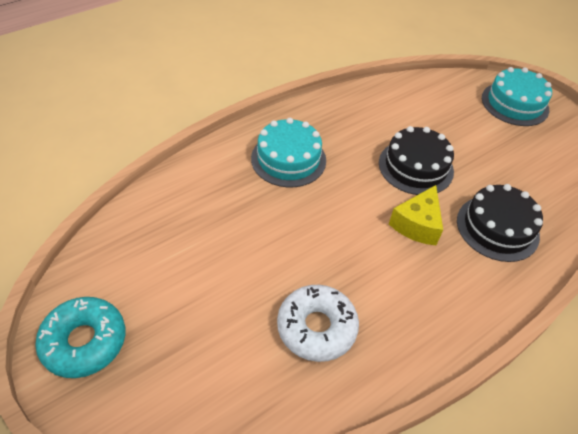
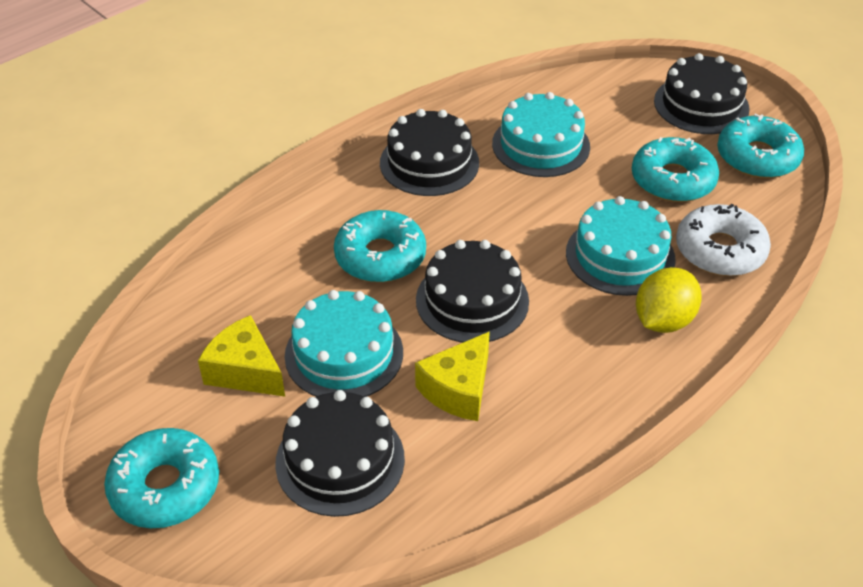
black cake: [379,126,454,195] [457,184,543,262] = 2 -> [275,390,405,517] [380,109,479,196] [416,240,529,343] [654,53,750,134] = 4
turquoise cake: [251,118,326,187] [482,67,552,126] = 2 -> [285,290,403,397] [492,92,590,177] [566,196,676,296] = 3
turquoise donut: [35,297,125,378] = 1 -> [104,428,219,528] [334,210,426,283] [632,137,719,202] [717,114,804,179] = 4
yellow cheese: [389,185,443,245] = 1 -> [198,315,285,397] [415,331,490,421] = 2
yellow lemon: none = 0 -> [636,267,702,333] = 1

